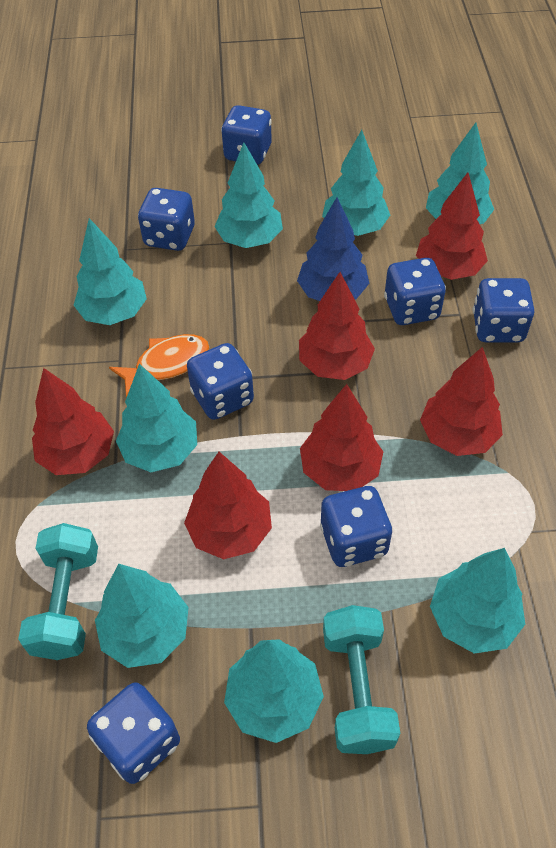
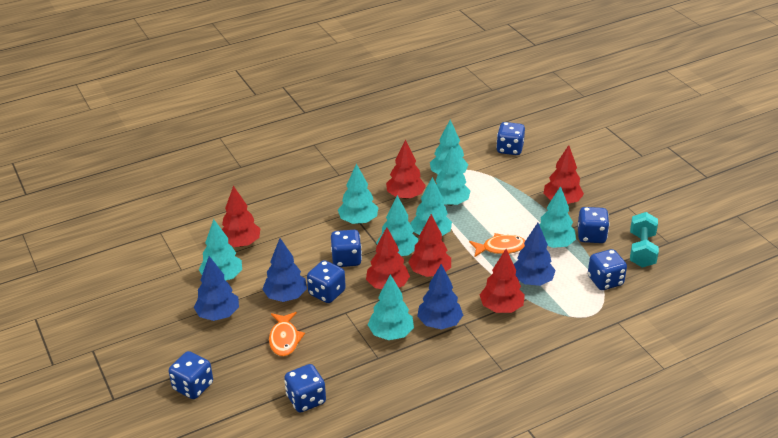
blue tree: [297,197,369,301] = 1 -> [194,256,239,321] [262,238,307,302] [417,264,463,330] [514,223,556,286] = 4
orange fish: [109,334,209,398] = 1 -> [269,312,305,357] [469,233,525,257] = 2
turquoise dumbbell: [18,523,98,660] [323,605,400,754] = 2 -> [630,212,659,268] = 1

